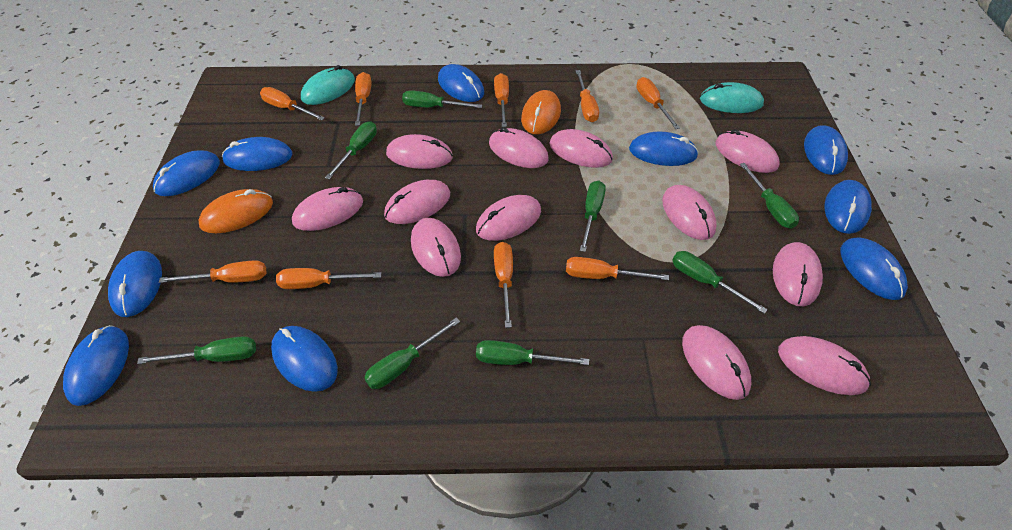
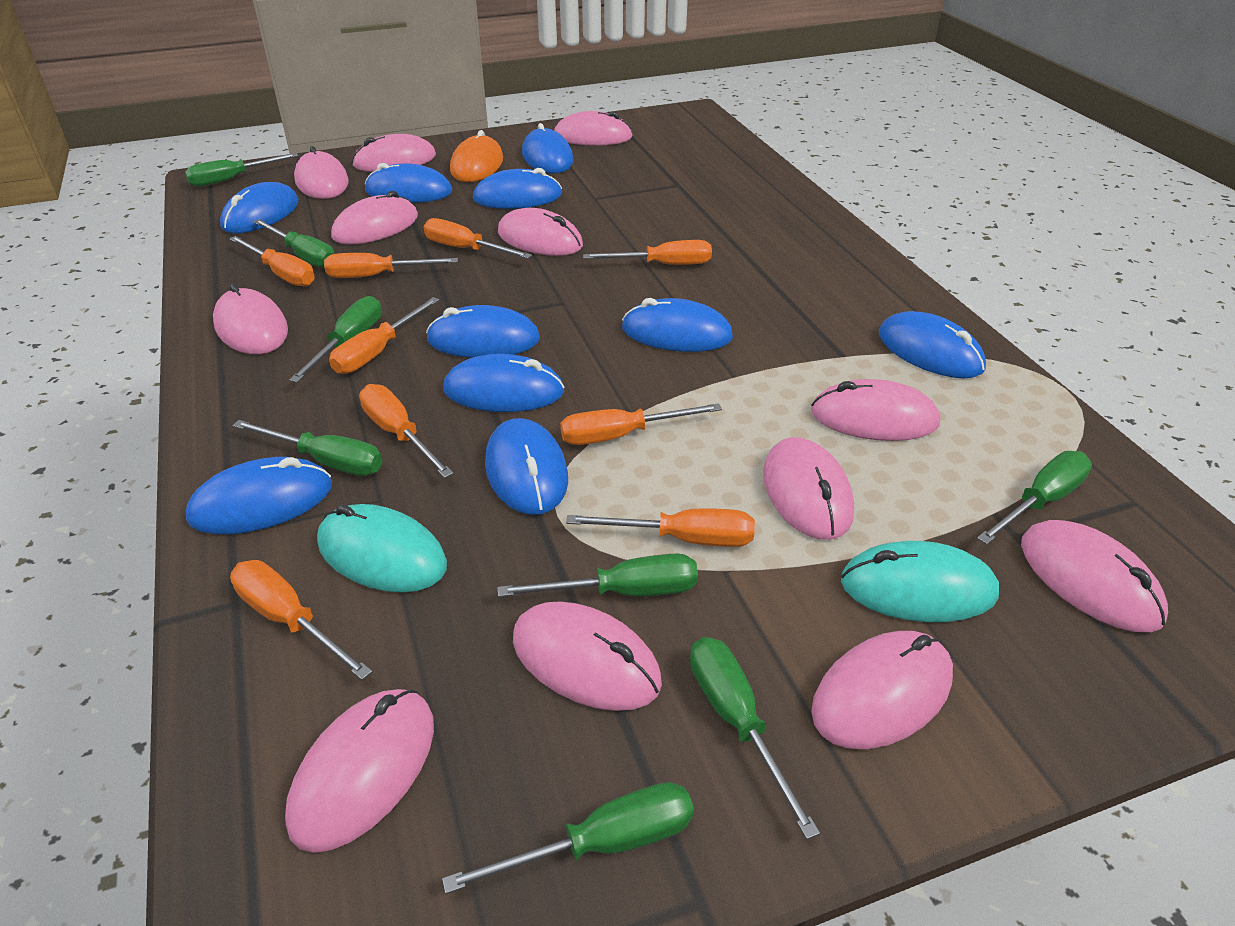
orange mouse: [198,189,273,233] [521,90,561,134] = 2 -> [450,130,503,182] = 1

